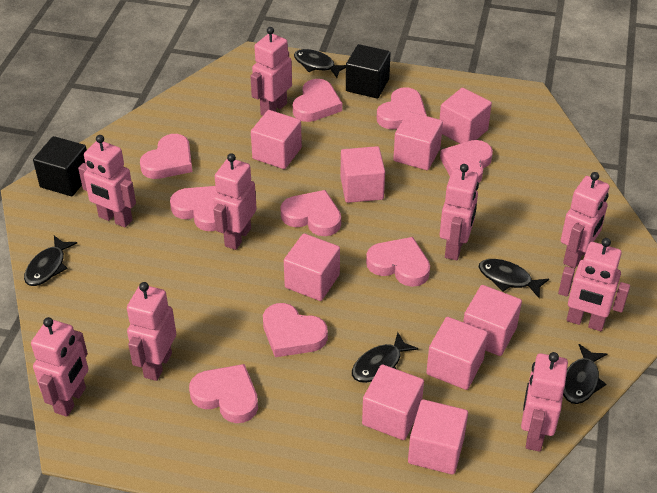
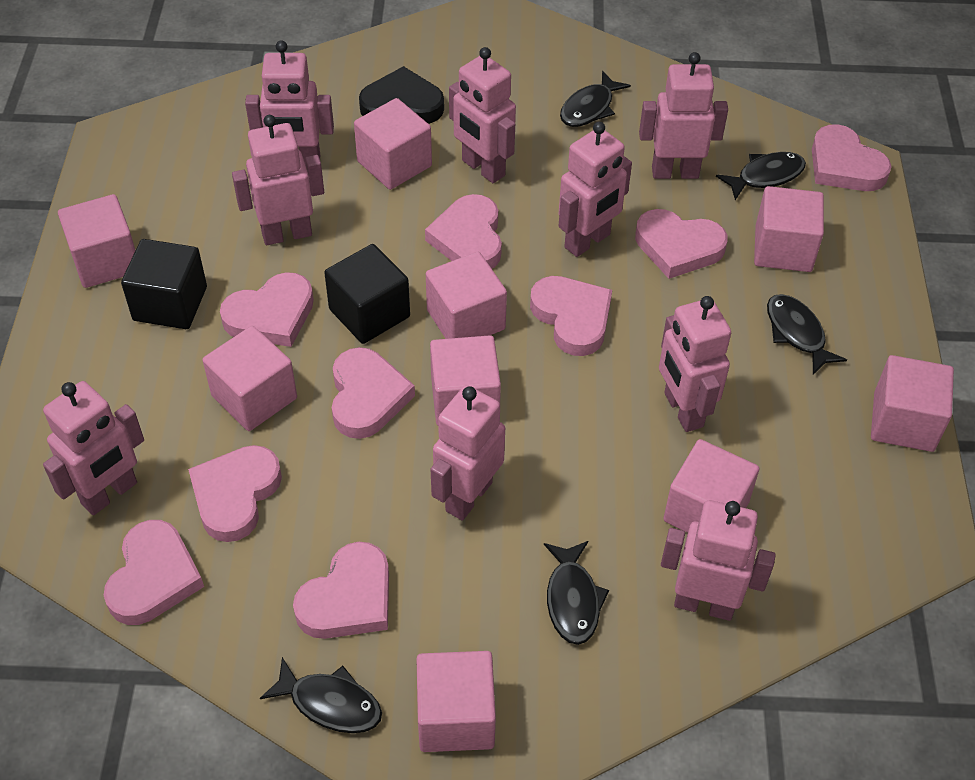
black heart: none = 0 -> [359,66,444,124] = 1

